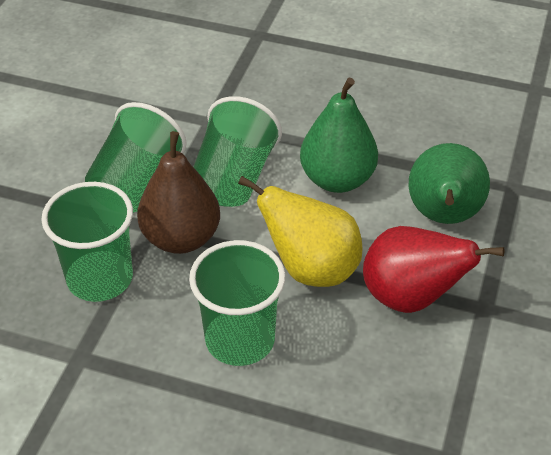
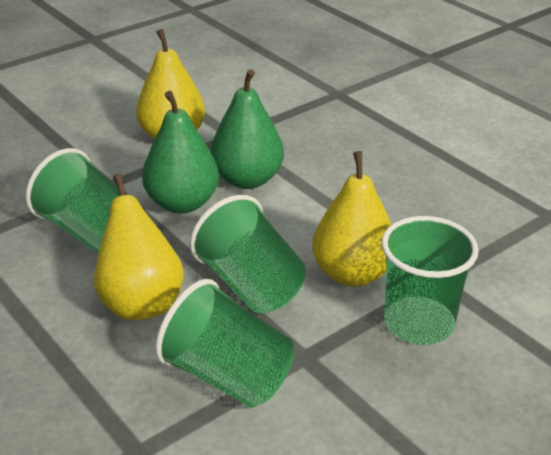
brown pear: [137,131,220,254] = 1 -> none = 0
red pear: [363,226,504,313] = 1 -> none = 0
yellow pear: [238,176,363,287] = 1 -> [94,173,184,320] [136,29,205,140] [312,151,392,286] = 3

